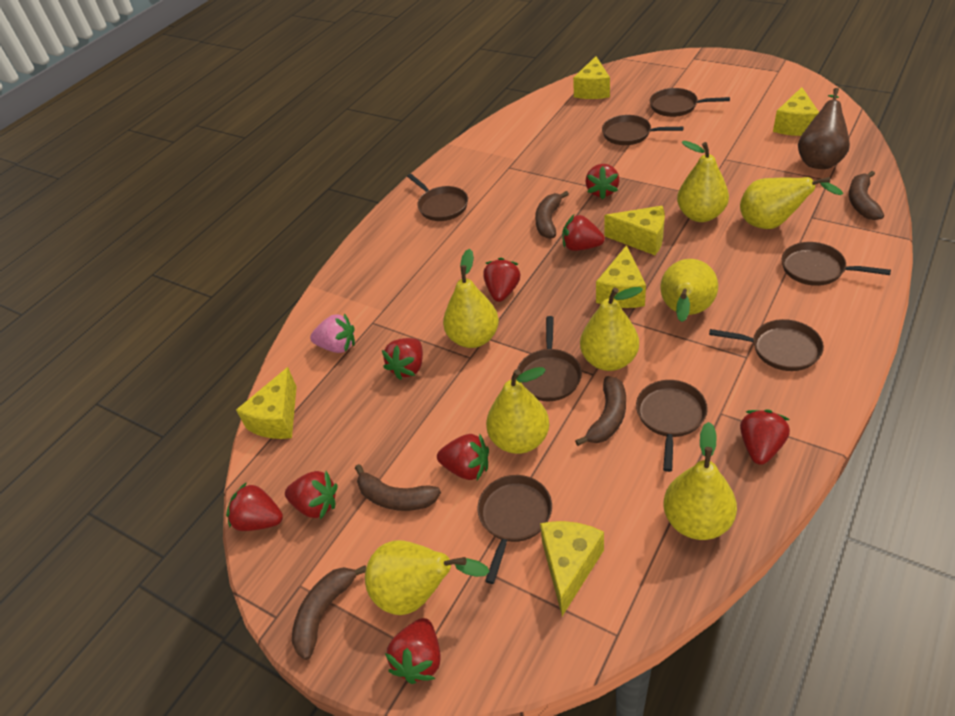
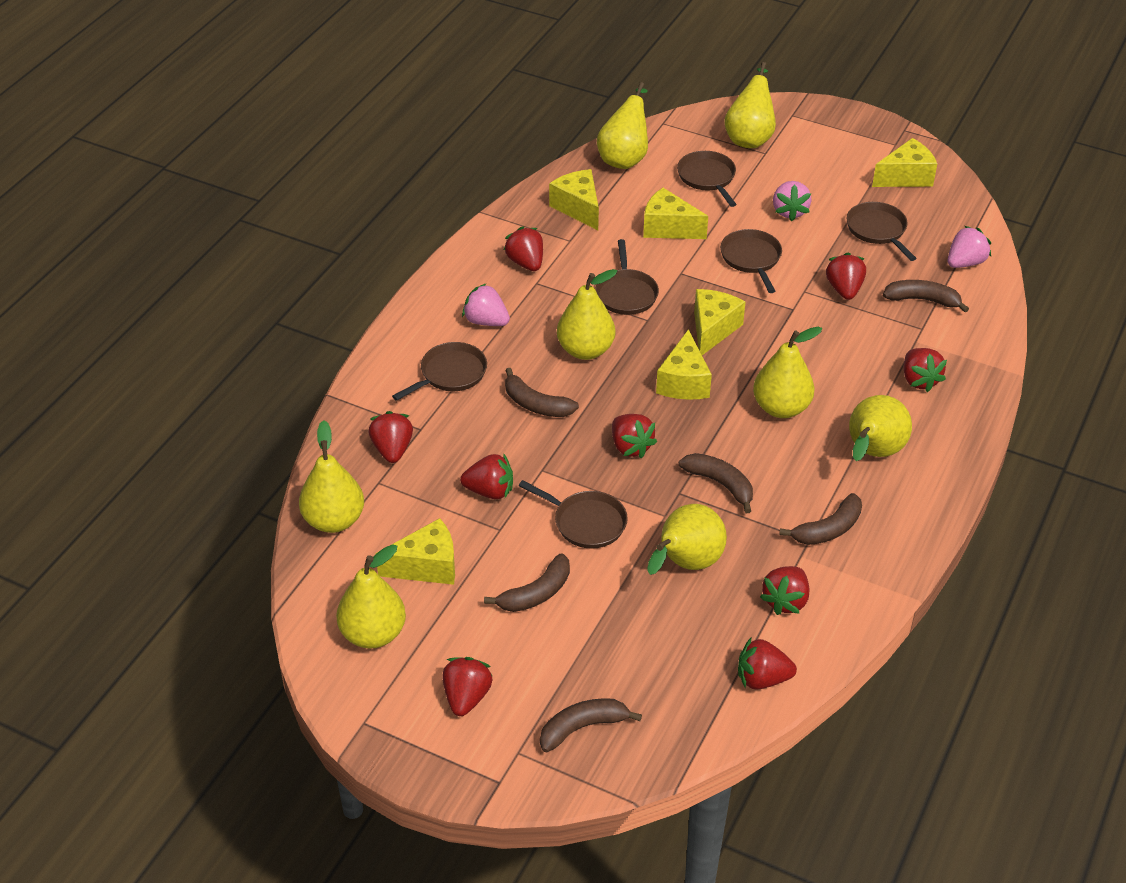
brown banana: [292,565,366,660] [355,464,441,511] [535,191,569,239] [575,376,626,446] [849,171,884,220] = 5 -> [484,553,570,612] [505,368,579,417] [540,698,642,752] [679,453,753,513] [779,493,862,545] [883,280,969,313] = 6
brown pan: [407,174,468,221] [477,475,552,584] [517,316,582,401] [602,115,684,145] [636,380,708,472] [650,88,730,117] [709,319,824,371] [782,242,891,286] = 8 -> [392,342,487,401] [519,480,628,548] [595,239,659,315] [677,151,737,207] [720,229,782,293] [846,202,916,261] = 6
brown pear: [798,88,850,169] = 1 -> none = 0
pink strawberry: [310,313,355,353] = 1 -> [462,283,510,326] [773,181,812,221] [948,226,991,268] = 3

